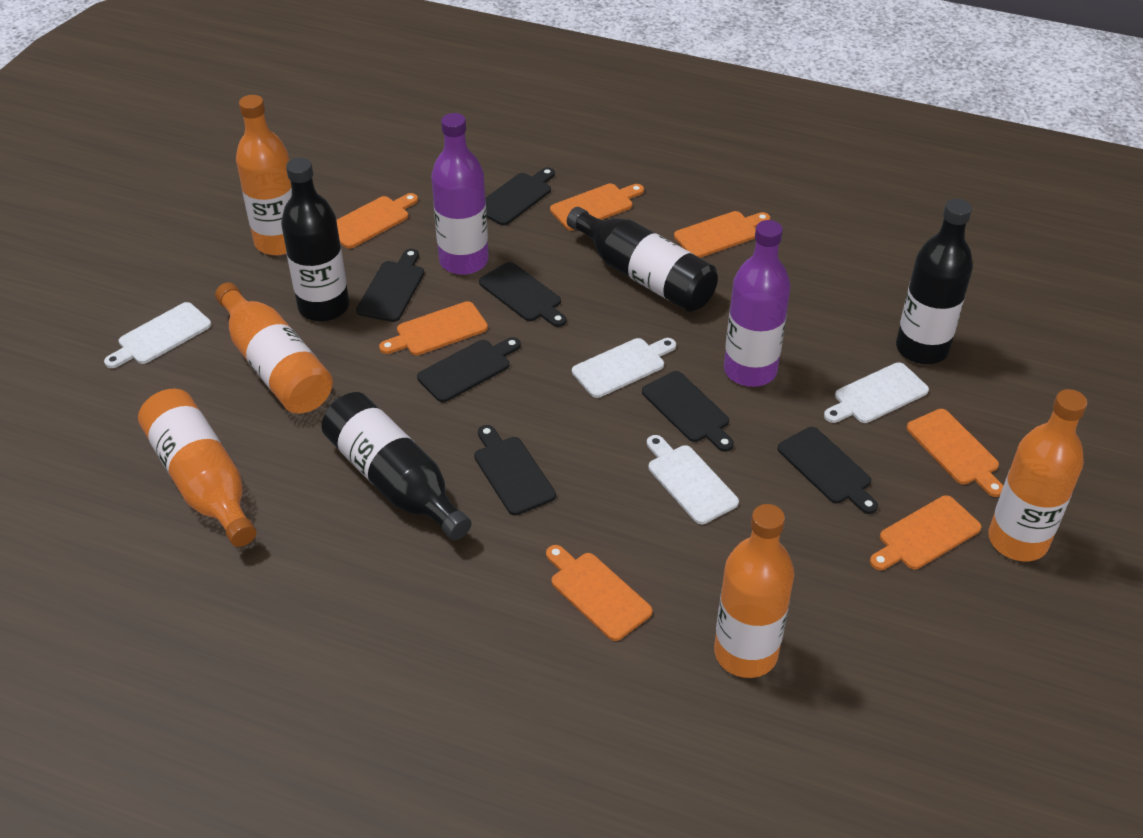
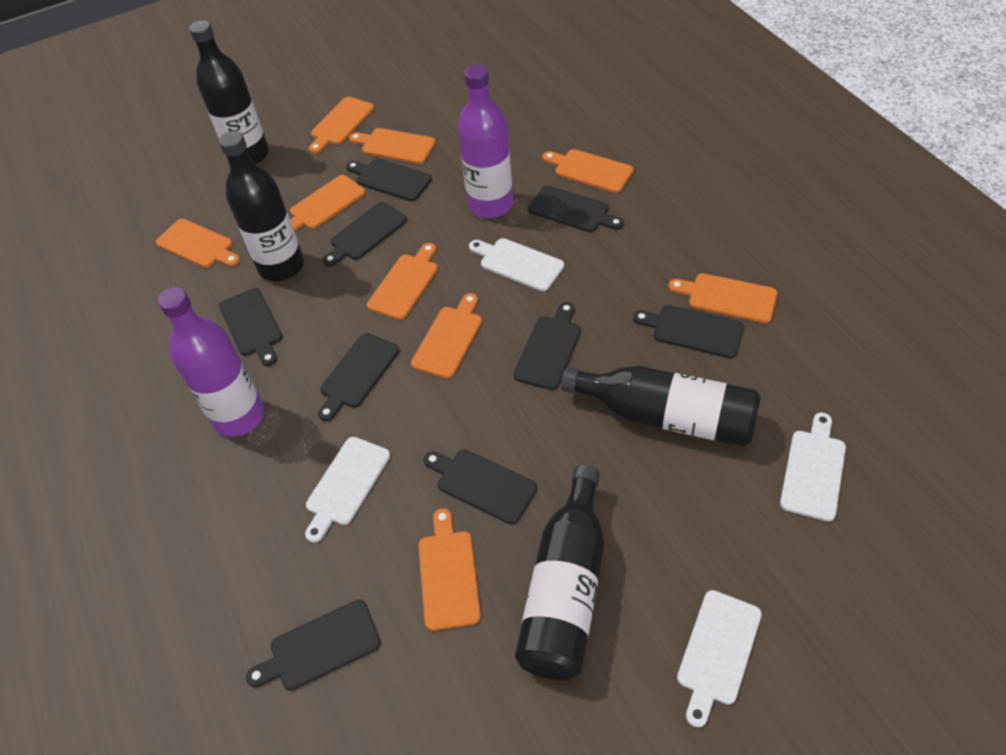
black cutting board: [356,249,424,322] [417,337,521,402] [474,425,556,516] [479,262,566,327] [485,167,555,225] [642,371,734,452] [778,427,878,514] = 7 -> [219,288,283,366] [246,600,381,691] [318,333,400,421] [323,202,407,267] [346,158,432,201] [424,449,537,525] [513,302,581,390] [528,186,624,232] [633,305,744,358] = 9
orange bottle: [138,389,256,547] [215,282,333,414] [236,95,292,256] [714,504,794,678] [988,389,1087,562] = 5 -> none = 0
orange cutting board: [336,193,418,249] [379,301,488,355] [546,545,653,641] [550,184,644,231] [674,211,770,258] [870,495,982,570] [907,409,1003,497] = 7 -> [156,219,240,268] [290,175,365,231] [309,97,374,154] [349,128,436,164] [367,243,438,320] [411,293,482,379] [418,508,481,631] [542,149,633,193] [668,273,777,323] = 9

